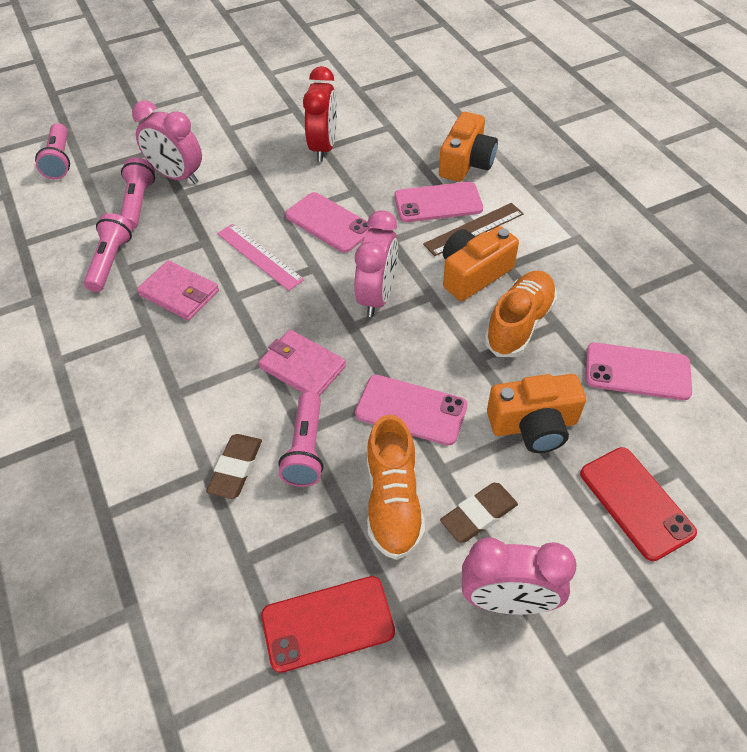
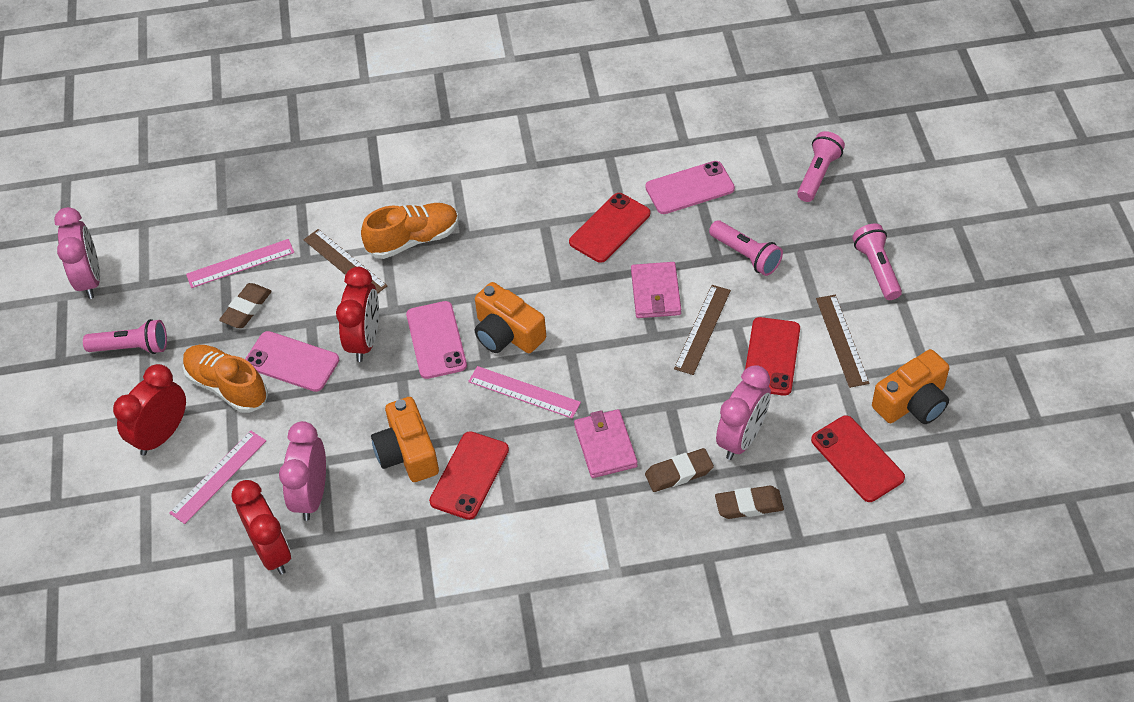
brown eraser: [206,434,262,499] [440,483,518,542] = 2 -> [219,283,272,328] [645,448,714,492] [715,486,784,519] = 3
brown ruler: [423,203,524,256] = 1 -> [304,229,388,294] [674,285,731,375] [816,295,869,388] = 3
pink phone: [285,192,373,253] [355,375,467,446] [394,182,483,222] [586,343,692,400] = 4 -> [245,331,339,392] [406,301,467,379] [645,161,735,214] = 3
pink ruler: [217,224,304,291] = 1 -> [169,431,266,524] [186,239,294,288] [468,366,581,419] = 3
red clock: [303,66,337,162] = 1 -> [113,364,186,456] [231,480,291,575] [336,267,379,362] = 3
red phone: [261,576,395,673] [580,447,697,561] = 2 -> [429,431,509,520] [569,193,650,263] [745,317,800,396] [811,415,905,502] = 4

